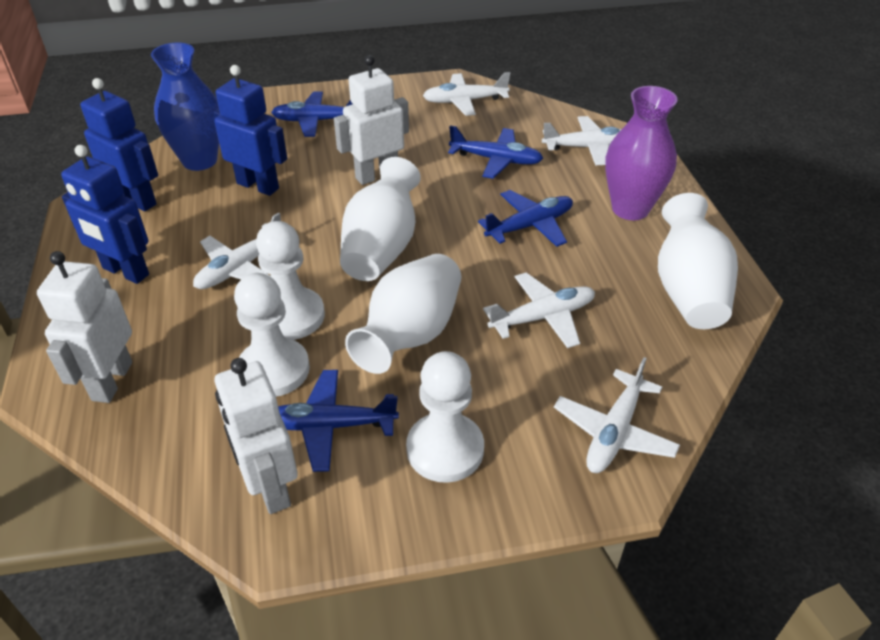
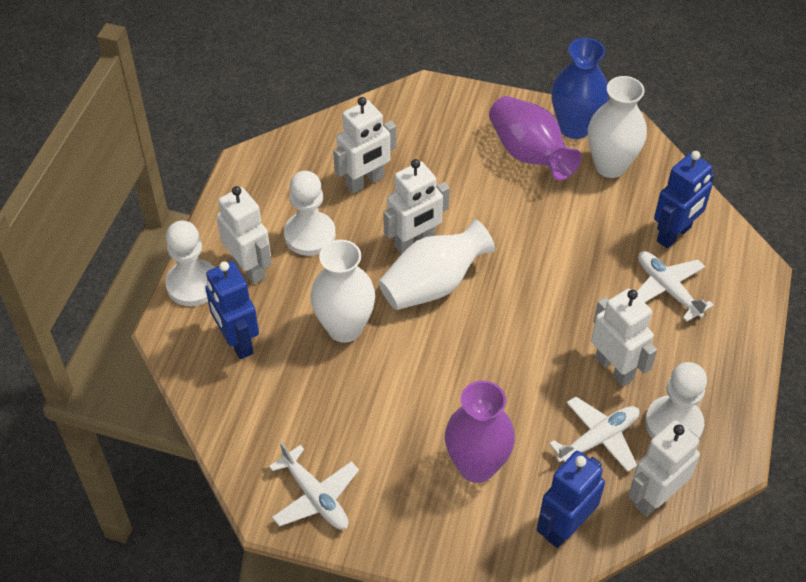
blue plane: [271,92,353,137] [278,370,399,472] [448,125,543,179] [478,190,573,247] = 4 -> none = 0
purple vase: [605,86,678,220] = 1 -> [445,380,515,483] [489,96,582,180] = 2
white plane: [193,212,281,289] [423,72,510,116] [483,272,595,348] [542,116,621,165] [554,357,680,473] = 5 -> [269,442,359,530] [549,396,639,472] [637,251,714,322] = 3
white robot: [37,251,132,403] [214,358,298,514] [334,55,409,185] = 3 -> [217,186,271,284] [333,97,396,194] [383,159,450,255] [591,289,657,387] [628,420,700,517] = 5

